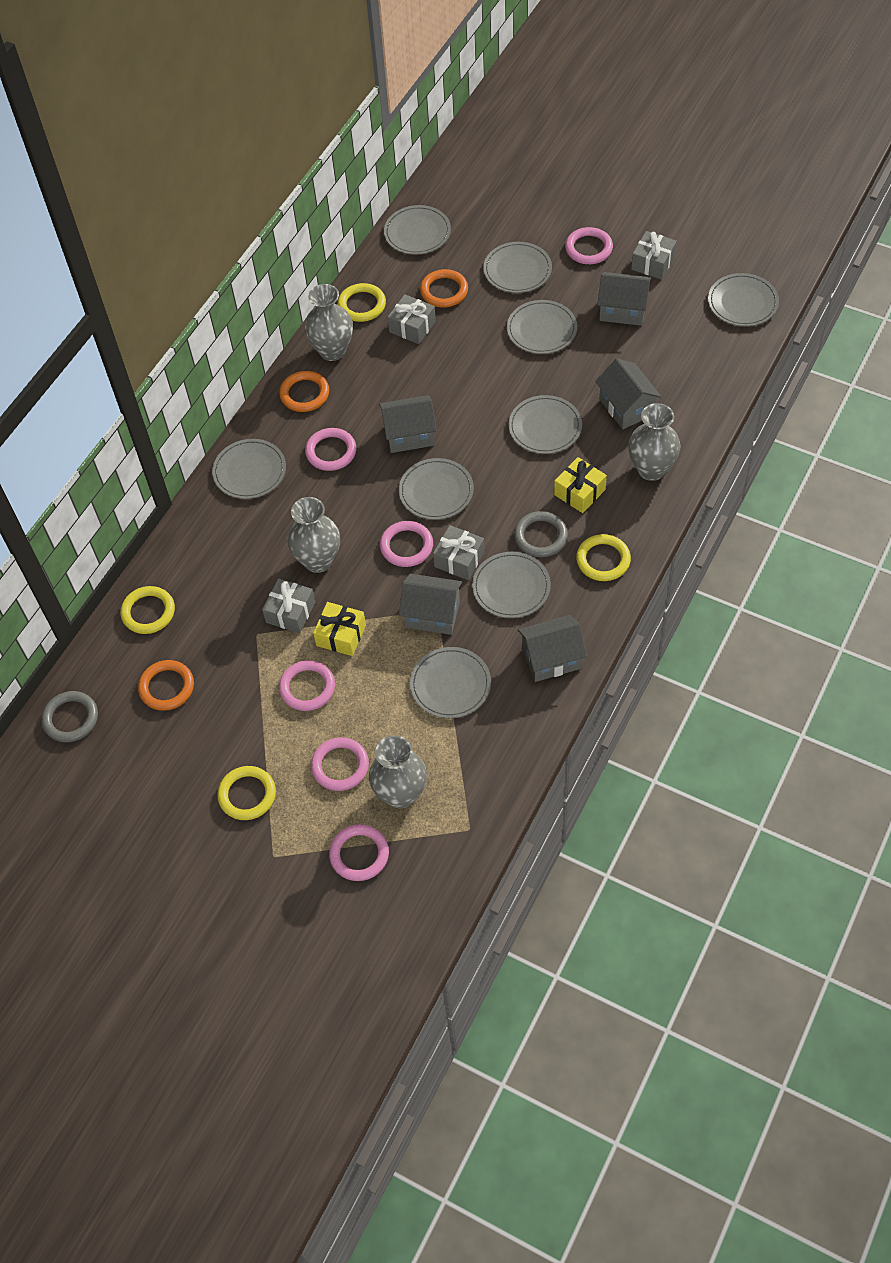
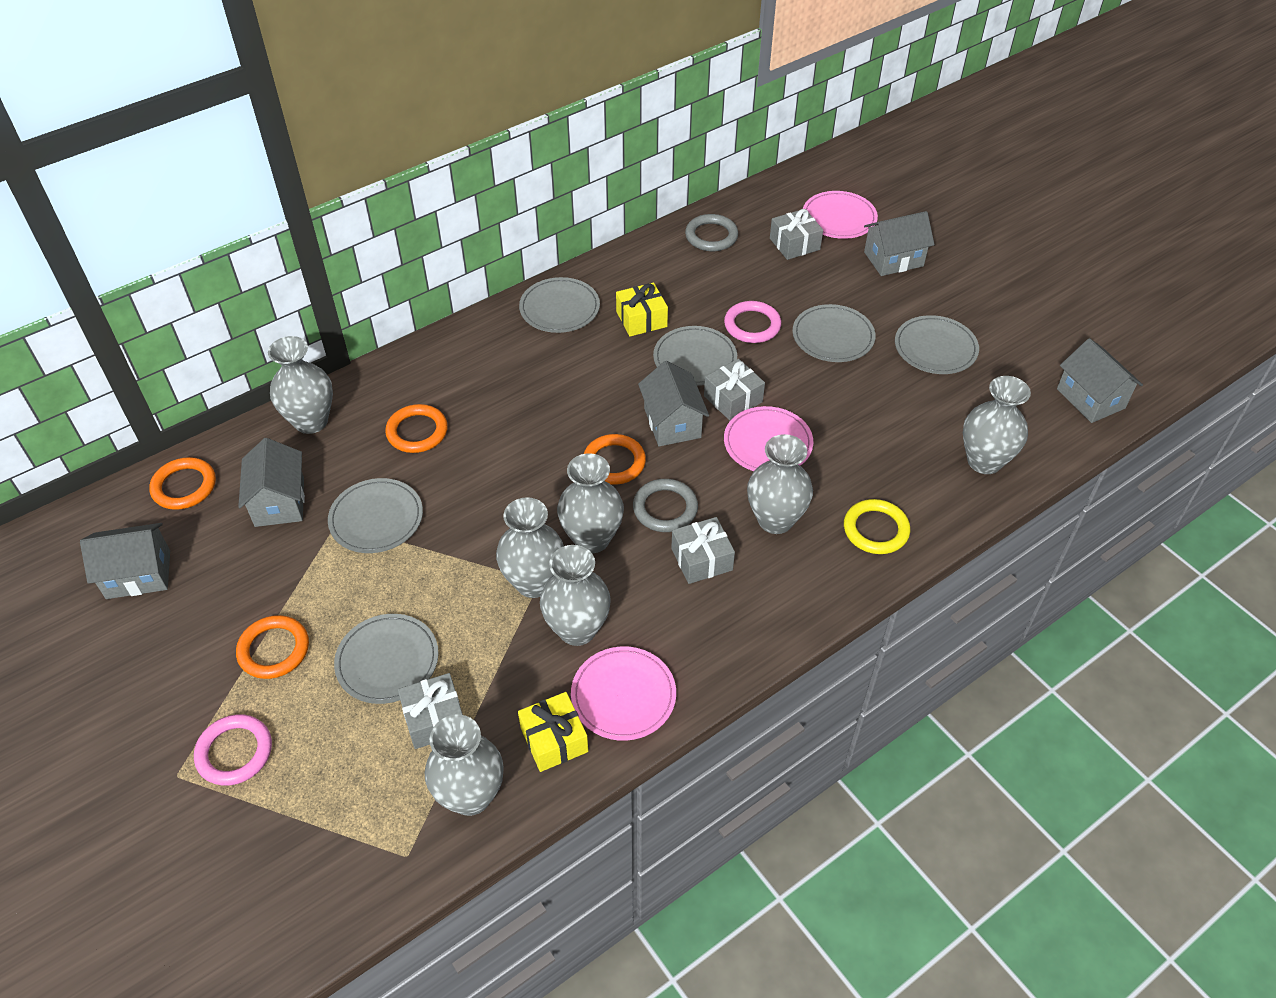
grey plate: [212,439,286,499] [384,205,451,255] [399,458,474,520] [410,647,491,719] [472,552,551,618] [483,242,552,293] [507,300,577,354] [509,395,582,454] [708,273,779,326] = 9 -> [328,478,423,553] [334,614,439,704] [519,277,600,333] [653,326,737,386] [792,304,876,362] [895,315,979,374] = 6
grey vase: [287,497,340,573] [304,284,353,361] [369,735,427,808] [628,403,680,481] = 4 -> [268,336,333,434] [425,715,504,816] [496,497,564,598] [540,545,611,646] [557,453,624,553] [747,434,813,534] [963,376,1031,474] = 7
orange ring: [138,660,194,711] [279,371,329,412] [420,269,468,308] = 3 -> [149,457,216,510] [236,615,309,679] [385,404,448,453] [584,434,646,485] = 4
pink plate: none = 0 -> [571,646,676,741] [724,406,813,471] [803,191,878,239] = 3
pink ring: [279,660,335,711] [305,428,356,471] [311,737,369,791] [329,824,389,881] [380,521,433,567] [565,227,613,264] = 6 -> [194,714,272,786] [724,301,781,343] = 2
yellow ring: [120,586,175,634] [217,766,276,820] [338,283,386,322] [576,534,631,581] = 4 -> [844,499,910,554] = 1

